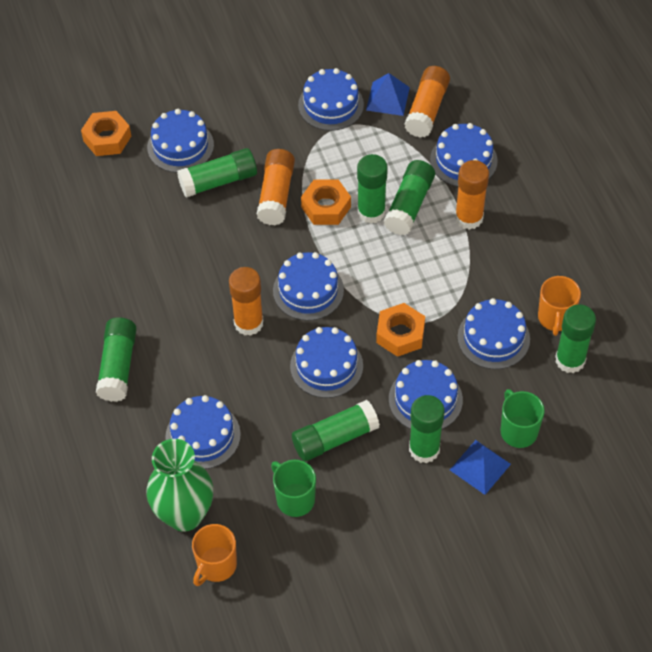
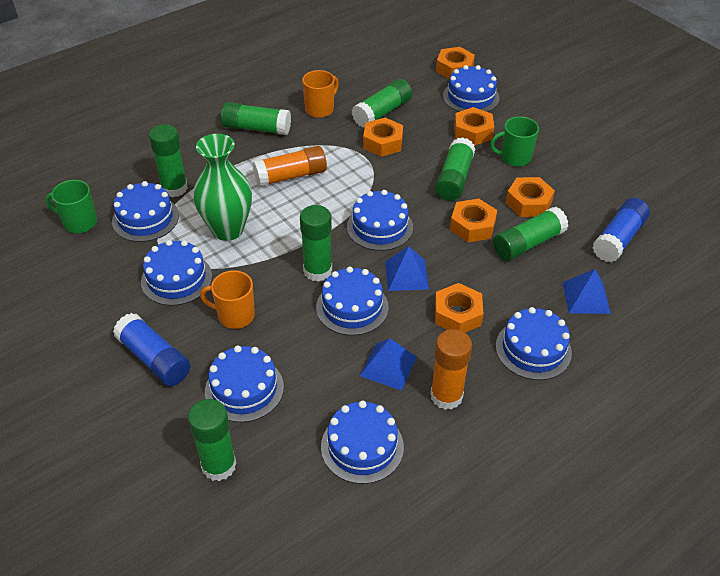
blue glue stick: none = 0 -> [113,313,190,386] [592,198,650,262] = 2
blue pyramid: [366,73,410,116] [450,440,511,495] = 2 -> [360,338,417,390] [385,246,429,291] [563,269,611,314] = 3
orange glue stick: [229,267,264,336] [256,149,295,225] [405,66,450,138] [455,160,489,230] = 4 -> [253,146,327,187] [430,329,472,410] = 2
orange nut: [81,111,131,156] [301,180,351,225] [376,303,425,357] = 3 -> [363,118,403,157] [435,283,484,333] [436,47,475,79] [450,199,497,242] [454,107,494,146] [506,177,555,217] = 6

